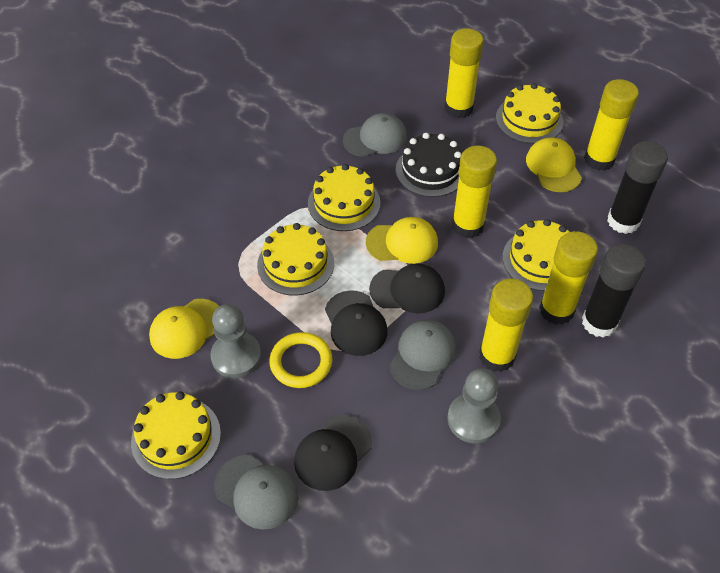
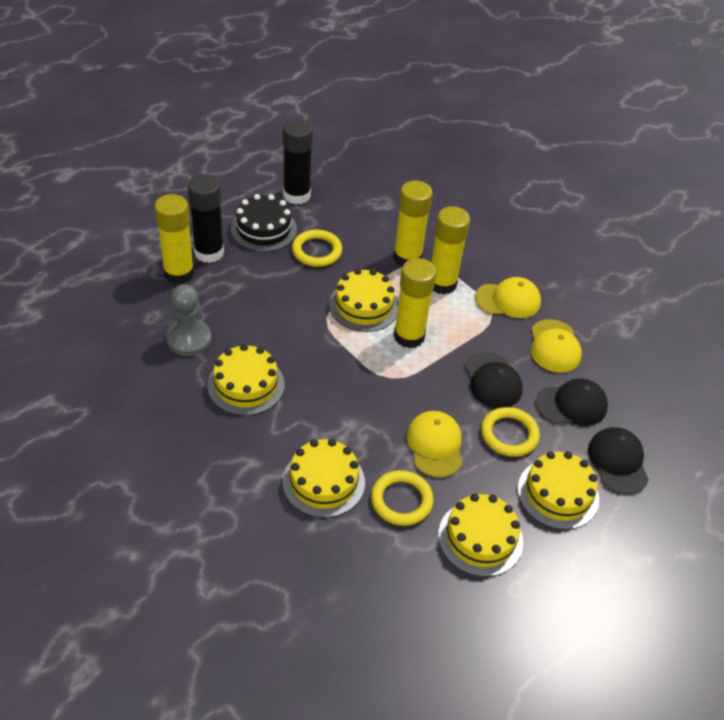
grey cap: [214,455,298,530] [343,113,407,157] [390,320,456,390] = 3 -> none = 0
grey pawn: [210,304,261,378] [447,368,501,443] = 2 -> [166,284,212,356] = 1
yellow glue stick: [444,28,484,118] [452,145,497,238] [479,279,533,372] [539,231,598,325] [584,79,639,171] = 5 -> [154,194,195,284] [393,181,433,267] [394,258,436,348] [431,206,470,295] = 4
yellow ring: [269,332,333,388] = 1 -> [292,229,342,267] [371,470,434,526] [481,407,540,457] = 3

